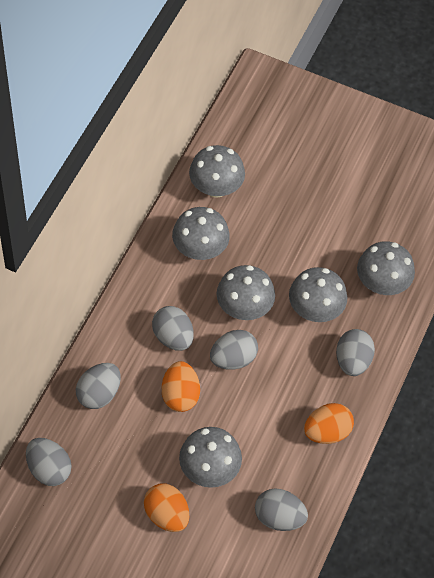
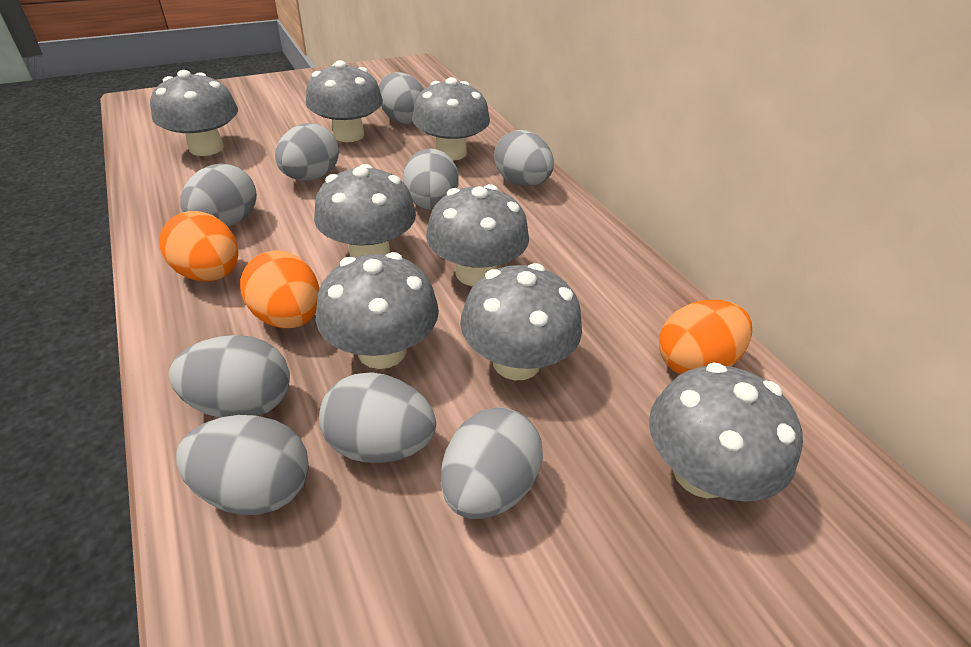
grey egg: [26,438,71,486] [76,363,121,409] [152,306,194,351] [210,330,258,369] [255,488,308,531] [336,329,375,376] = 6 -> [169,335,290,418] [176,415,309,515] [180,164,257,227] [275,123,339,181] [319,372,436,463] [379,72,424,124] [403,148,459,210] [441,407,543,519] [494,130,554,186] = 9
grey mushroom: [172,207,230,260] [179,427,242,488] [189,145,245,198] [216,265,275,320] [289,267,347,322] [357,241,415,295] = 6 -> [150,70,238,156] [306,60,383,142] [314,164,416,257] [316,252,439,369] [412,77,490,161] [426,184,529,286] [460,263,582,380] [649,362,803,501] = 8

